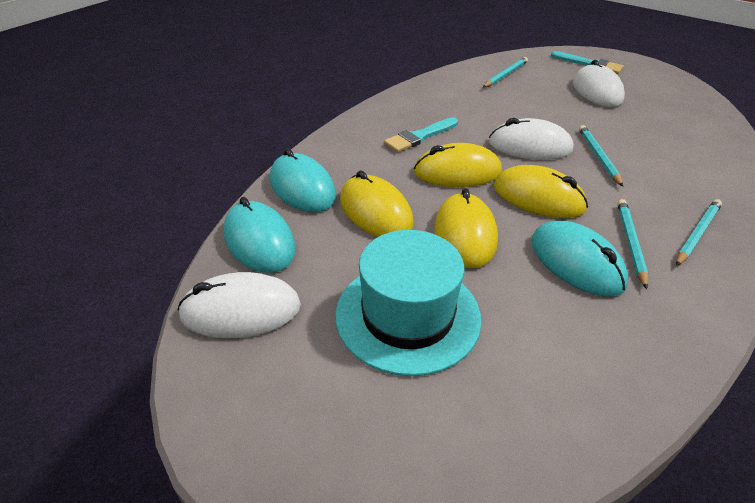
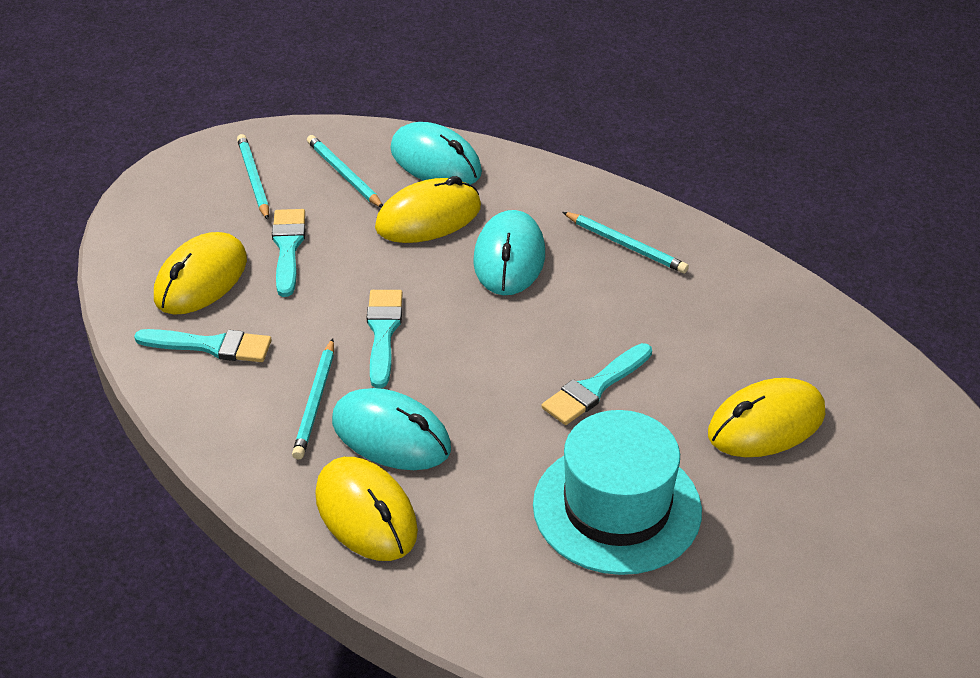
turquoise brush: [384,117,458,152] [551,51,624,74] = 2 -> [134,329,272,362] [272,209,305,297] [366,290,403,388] [542,343,652,425] = 4
white mouse: [177,272,301,338] [489,118,573,160] [573,60,625,107] = 3 -> none = 0

